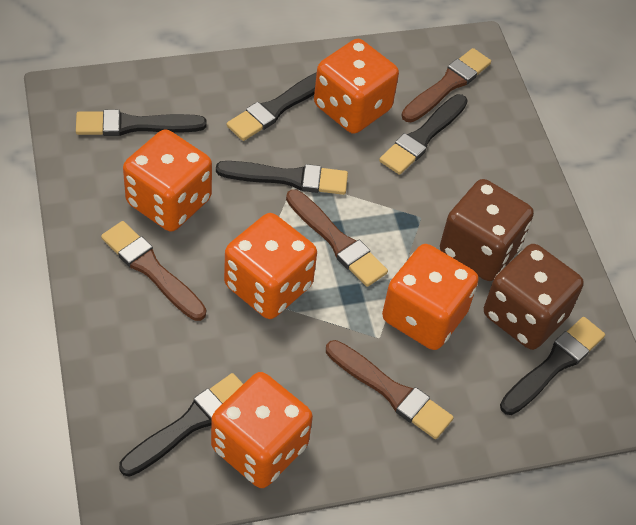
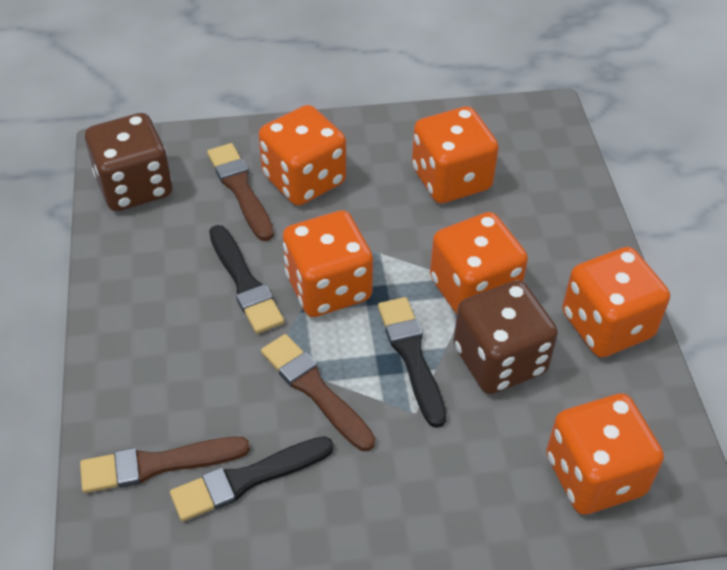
black brush: [76,109,207,136] [119,373,243,477] [216,161,348,195] [227,72,317,141] [379,94,467,175] [500,317,605,415] = 6 -> [170,436,334,521] [209,225,284,334] [378,297,447,428] = 3
brown brush: [101,221,206,321] [286,189,388,287] [326,340,454,439] [401,48,491,123] = 4 -> [80,437,250,493] [207,143,274,241] [261,334,375,451] = 3
orange dice: [123,129,212,231] [211,372,313,488] [224,213,317,319] [314,39,399,134] [382,244,479,350] = 5 -> [259,105,346,206] [283,210,373,317] [412,106,499,204] [430,212,528,315] [546,394,664,515] [562,247,670,357] = 6

